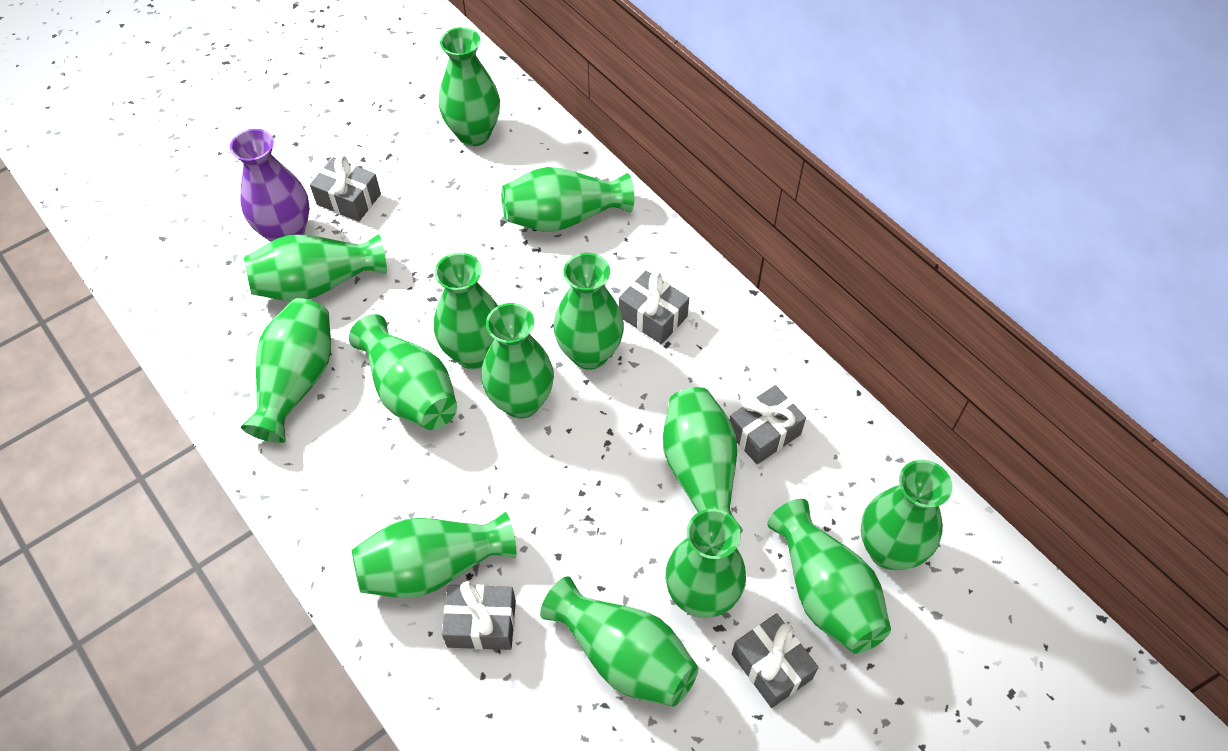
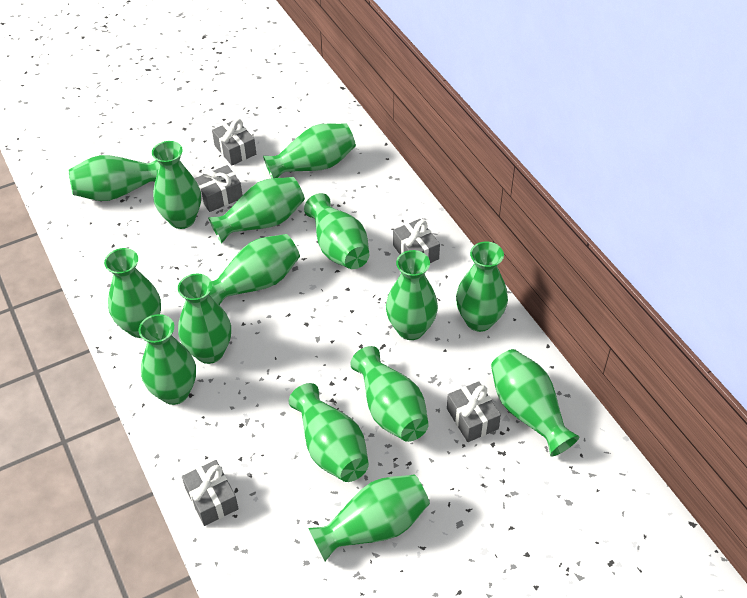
green vase: [241,298,331,443] [244,234,387,302] [349,314,457,430] [351,512,517,598] [434,253,498,369] [439,27,500,146] [481,303,554,419] [501,167,634,232] [540,576,698,706] [554,253,624,370] [663,387,743,533] [665,509,746,618] [767,499,891,654] [861,460,952,570] = 14 -> [69,155,160,201] [104,248,161,338] [139,314,196,405] [152,141,201,229] [178,274,231,364] [208,177,305,243] [209,234,300,305] [263,123,356,178] [289,383,369,482] [304,193,369,269] [308,474,430,561] [350,346,429,442] [386,250,438,340] [456,242,508,332] [491,349,579,457] = 15
purple vase: [230,129,310,242] = 1 -> none = 0

